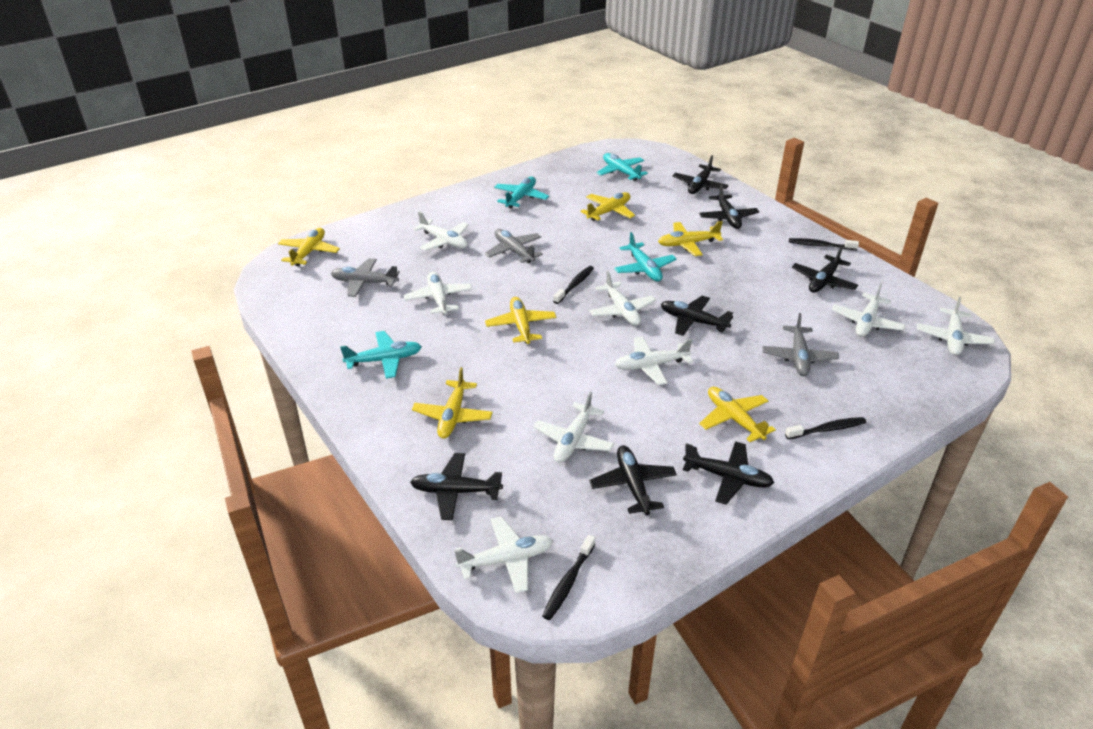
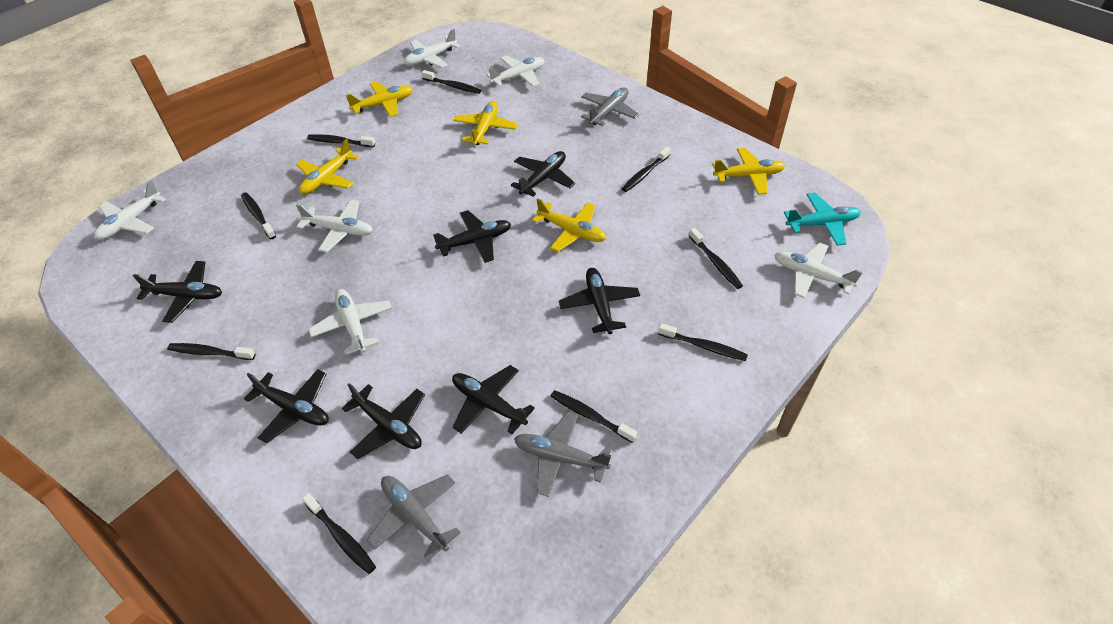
black toothbrush: [542,535,595,620] [553,266,594,304] [785,417,866,439] [789,238,859,250] = 4 -> [167,343,255,360] [241,192,276,239] [302,493,376,574] [307,134,375,147] [422,70,481,94] [551,390,637,443] [622,147,671,192] [658,323,748,361] [689,228,743,289] = 9
turquoise plane: [340,331,422,379] [494,177,549,209] [597,153,648,181] [614,232,677,282] = 4 -> [784,193,861,246] = 1
white plane: [403,271,472,315] [413,212,469,251] [454,516,553,593] [533,392,614,463] [590,271,656,326] [615,336,693,385] [832,283,906,337] [917,297,995,356] = 8 -> [94,180,166,240] [296,200,373,252] [308,289,392,355] [403,29,461,68] [486,55,544,87] [775,242,863,298] = 6
yellow plane: [278,228,340,266] [412,367,493,439] [485,297,556,344] [580,192,635,221] [658,221,723,256] [699,387,776,442] = 6 -> [296,139,359,194] [346,81,413,117] [453,101,518,146] [532,198,606,252] [712,147,785,195] = 5

